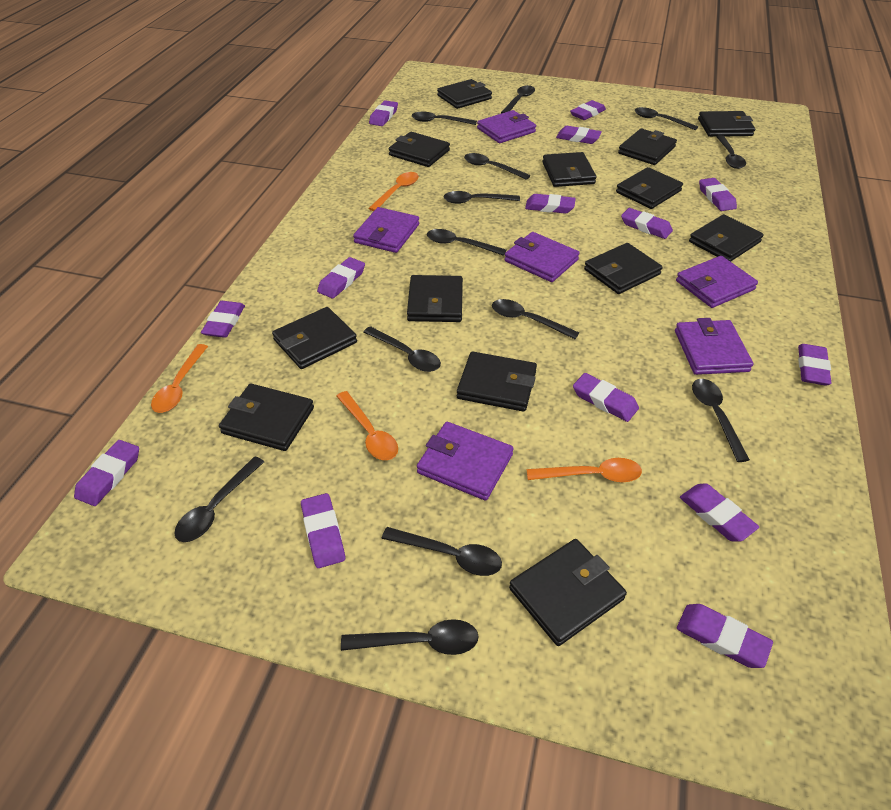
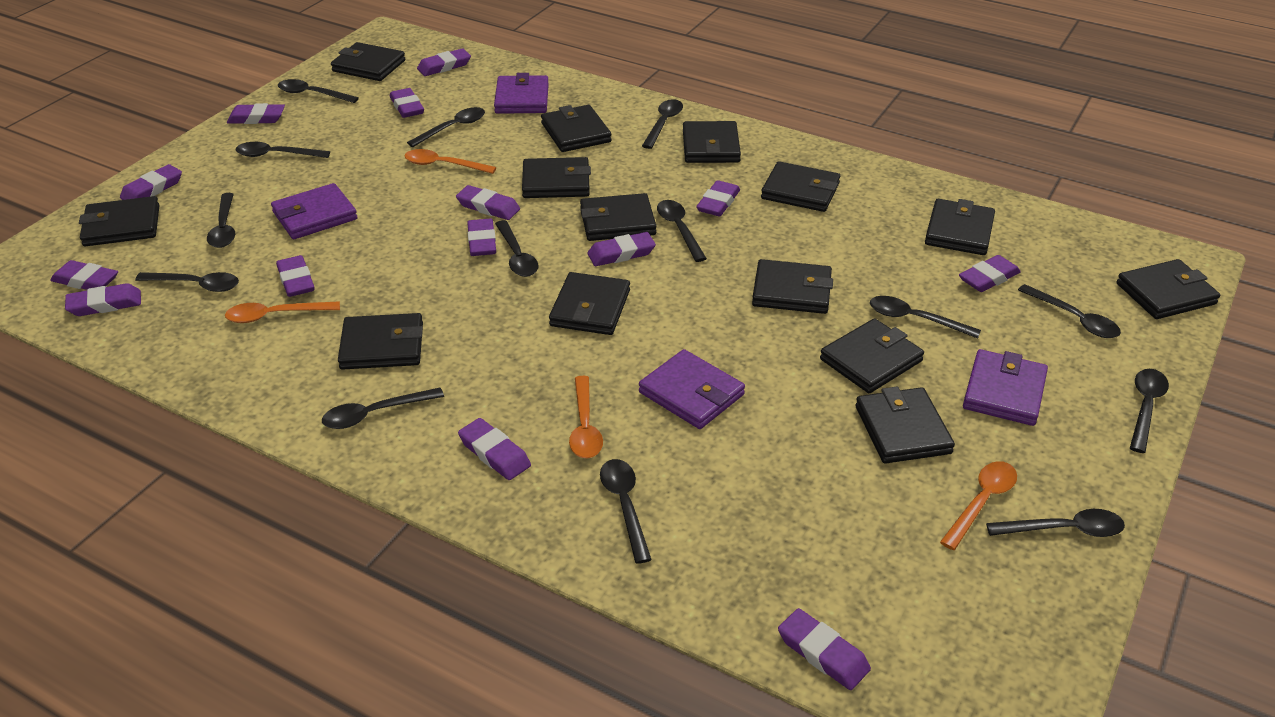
black spoon: [174,456,264,542] [341,619,479,655] [364,326,441,372] [382,527,502,576] [412,112,477,125] [427,229,507,256] [444,191,520,204] [464,153,530,180] [492,299,579,339] [501,85,535,113] [635,107,698,130] [692,379,750,462] [716,135,746,169] = 13 -> [135,272,239,292] [207,193,235,248] [236,142,330,158] [278,79,359,103] [322,388,444,429] [407,107,485,147] [495,220,539,277] [600,459,652,564] [642,99,683,149] [657,200,707,262] [870,296,981,339] [986,509,1125,537] [1018,284,1121,338] [1130,369,1169,453] = 14
black wallet: [219,384,314,451] [272,307,357,369] [389,132,450,167] [407,275,463,322] [437,79,492,109] [457,352,537,412] [509,539,627,646] [542,152,596,187] [584,243,663,294] [616,167,683,209] [618,128,677,165] [689,214,764,262] [698,111,755,137] = 13 -> [79,196,159,246] [331,42,405,81] [338,313,423,370] [522,157,591,198] [541,105,612,152] [549,272,630,335] [580,193,656,241] [683,121,741,163] [752,259,833,314] [761,161,840,212] [820,318,924,393] [856,387,955,464] [925,199,995,255] [1116,259,1220,319] = 14
purple wallet: [353,207,419,253] [417,422,513,501] [477,110,536,143] [504,232,580,282] [675,318,753,375] [676,256,758,308] = 6 -> [271,183,357,239] [494,73,549,114] [639,349,745,429] [963,349,1048,426] = 4

